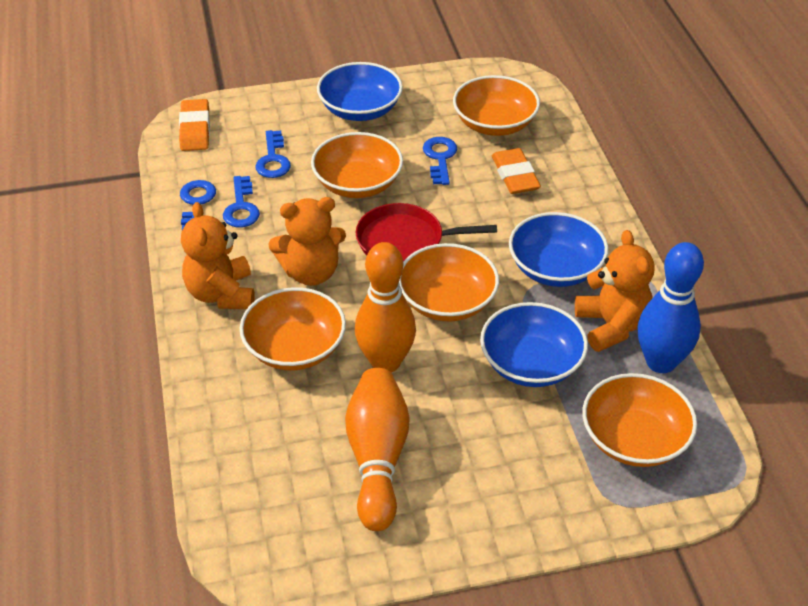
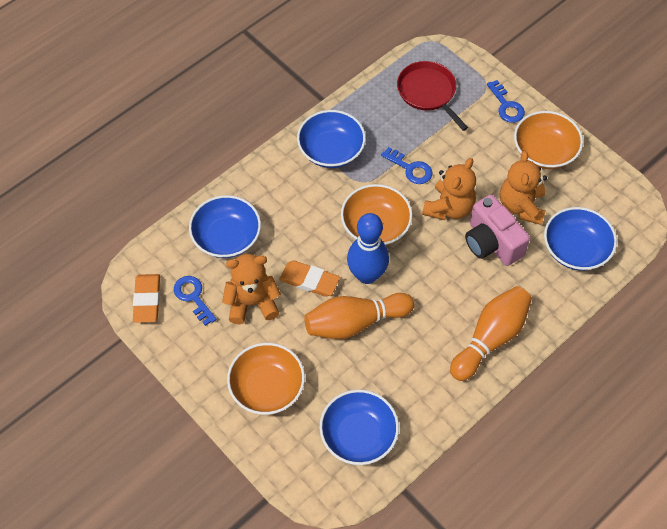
blue bowl: [317,62,403,121] [480,302,588,387] [509,212,608,287] = 3 -> [189,195,261,258] [297,110,366,168] [319,389,399,465] [544,207,617,271] = 4
blue key: [180,180,216,230] [223,176,260,227] [255,130,291,178] [423,137,457,185] = 4 -> [174,276,217,326] [381,147,432,184] [487,80,525,123] = 3
orange bowl: [239,287,346,371] [311,132,403,198] [399,243,499,322] [453,75,540,136] [582,373,697,467] = 5 -> [227,343,305,415] [341,184,412,245] [514,111,583,169] = 3
pink camera: none = 0 -> [465,194,530,266] = 1

